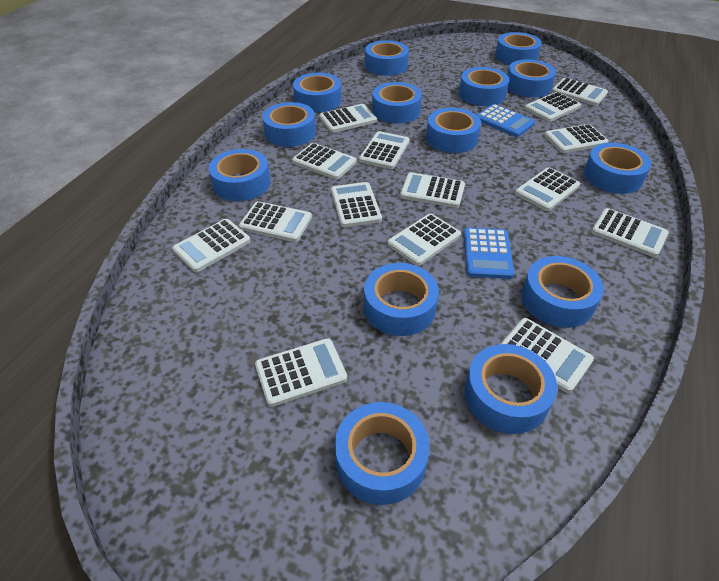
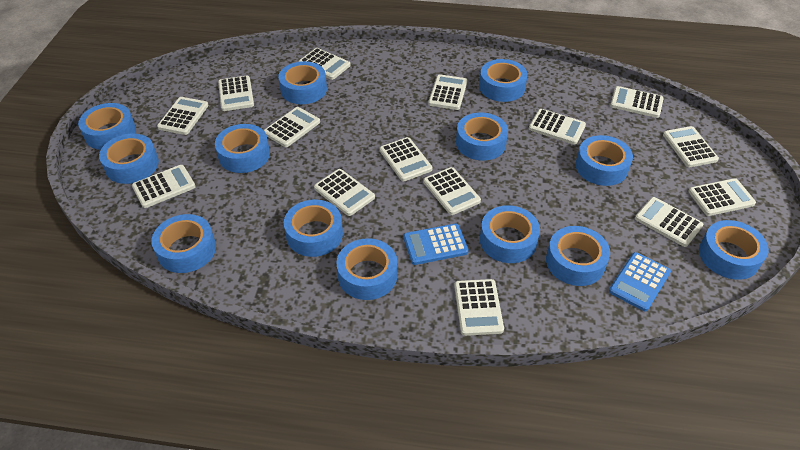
blue tape: [209,149,271,201] [262,102,316,147] [293,73,342,113] [335,402,430,505] [364,263,439,336] [365,40,409,76] [372,82,422,124] [426,108,481,153] [459,67,509,106] [465,344,557,434] [495,32,542,65] [507,60,556,98] [521,256,604,328] [584,143,651,194] = 14 -> [78,103,136,150] [99,134,159,184] [152,214,216,273] [215,124,270,173] [278,61,327,104] [284,200,343,257] [336,238,397,300] [456,112,508,161] [479,59,528,102] [480,205,540,263] [546,226,610,286] [575,135,633,186] [699,220,769,280] = 13

